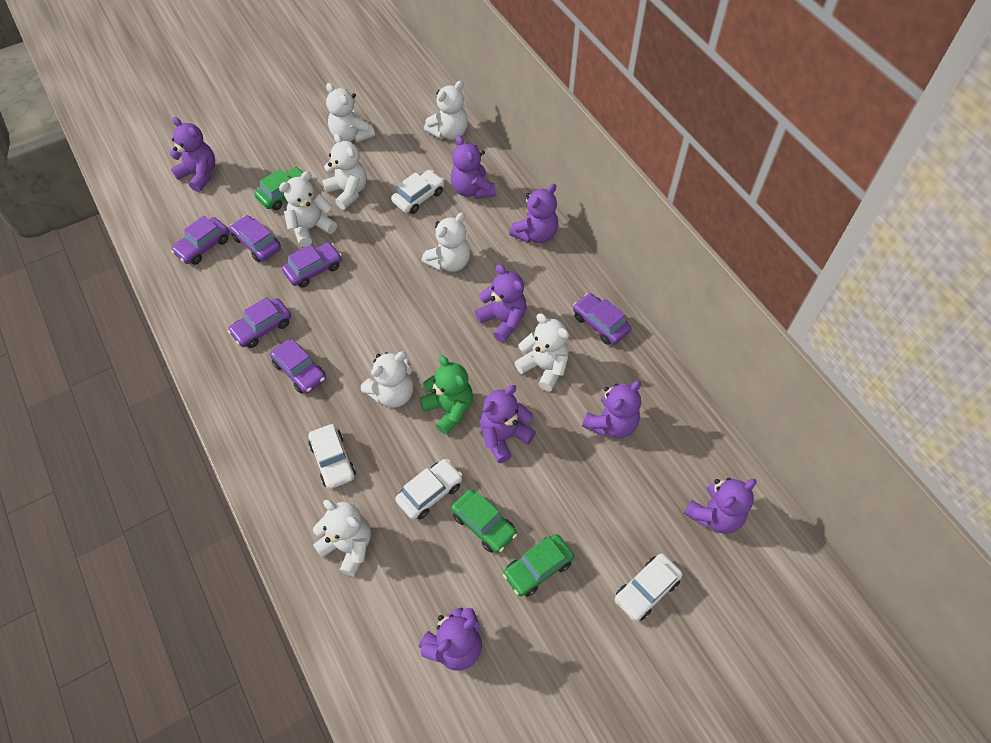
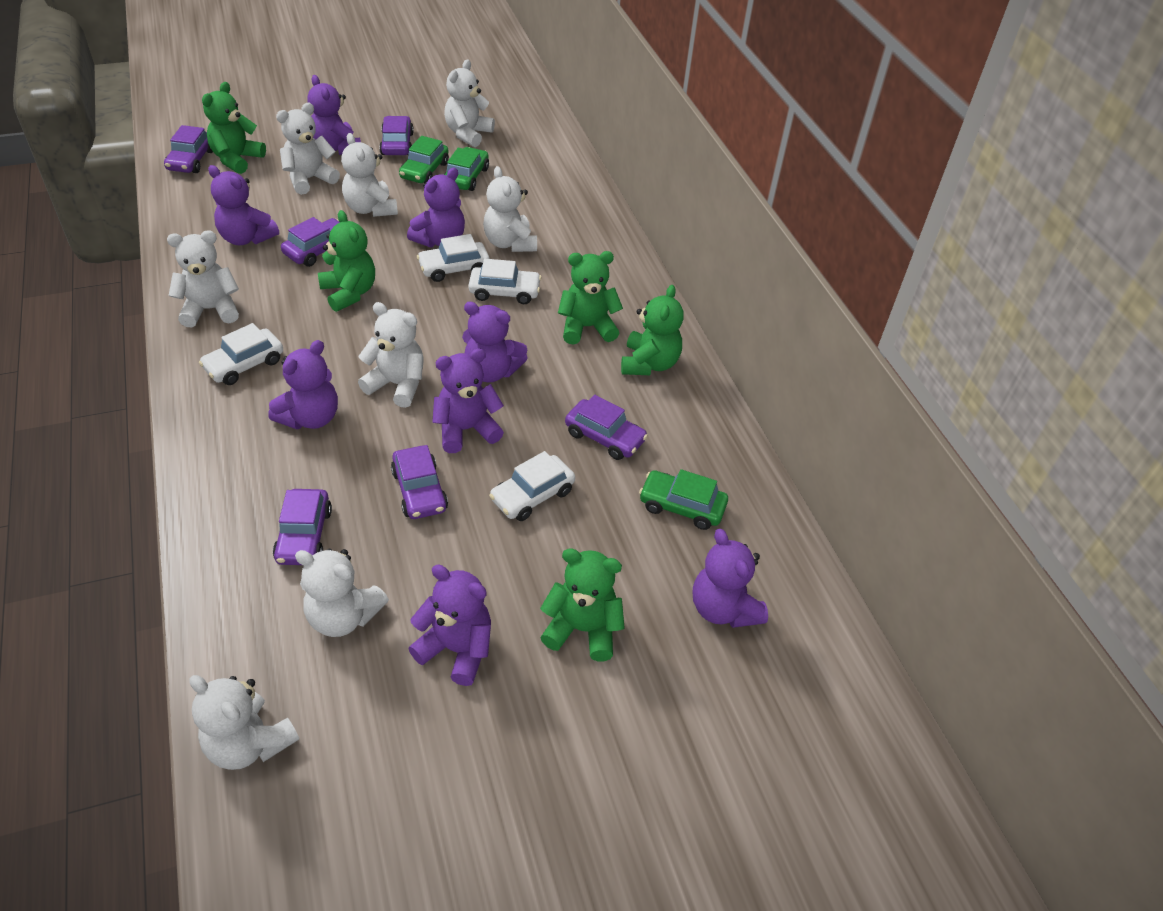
green teddy bear: [419,356,473,435] = 1 -> [202,82,266,174] [318,210,375,312] [540,548,625,661] [558,251,623,344] [621,285,684,375] = 5

